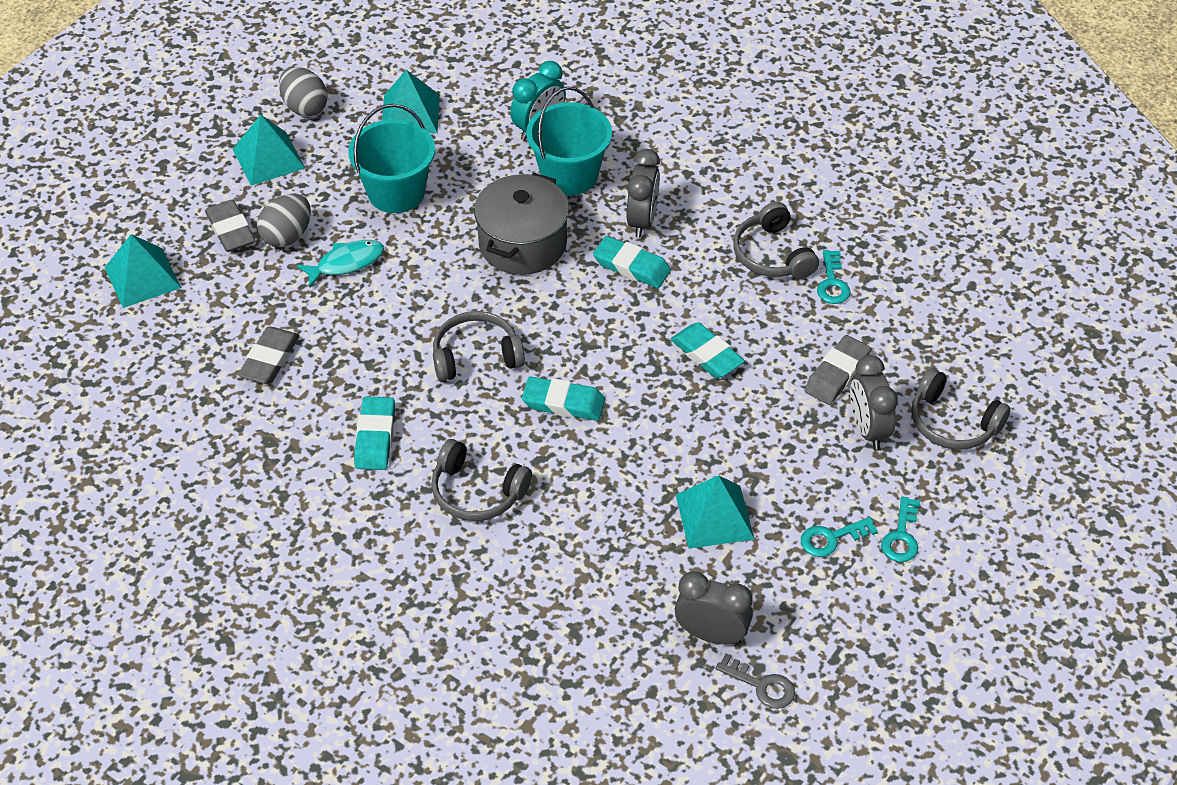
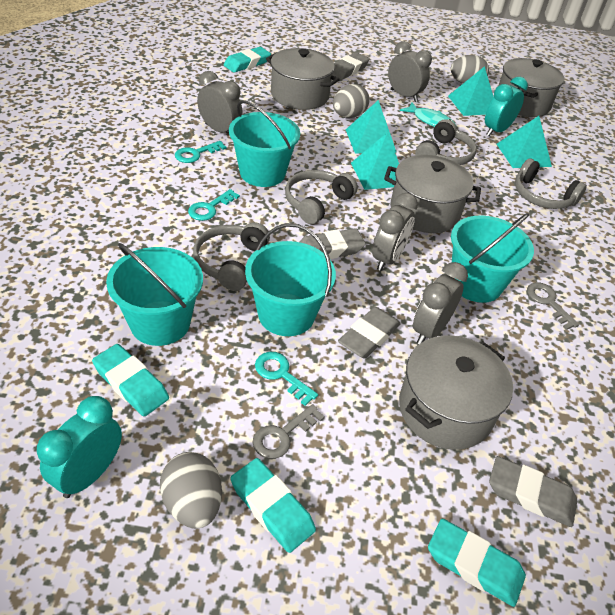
grey clock: [627,149,660,238] [675,571,753,645] [850,355,898,449] = 3 -> [197,71,243,132] [372,193,418,271] [388,41,432,102] [413,262,468,344] = 4
grey egg: [257,194,311,247] [279,67,328,117] = 2 -> [160,452,222,529] [333,84,369,118] [451,55,489,84] = 3
grey eraser: [205,200,255,252] [238,327,300,384] [804,335,871,405] = 3 -> [299,228,366,259] [332,52,369,80] [338,307,401,359] [489,456,577,527] = 4
grey key: [715,653,795,709] = 1 -> [252,404,325,459] [527,282,579,330] = 2
grey pot: [474,173,569,275] = 1 -> [266,48,340,110] [384,155,481,233] [399,335,513,450] [498,58,564,117] = 4
turquoise bucket: [348,104,435,213] [526,86,612,196] = 2 -> [106,243,203,346] [229,100,300,187] [245,223,336,336] [451,213,534,303] = 4
turquoise clock: [510,61,566,141] = 1 -> [37,396,122,498] [485,77,528,136] = 2

